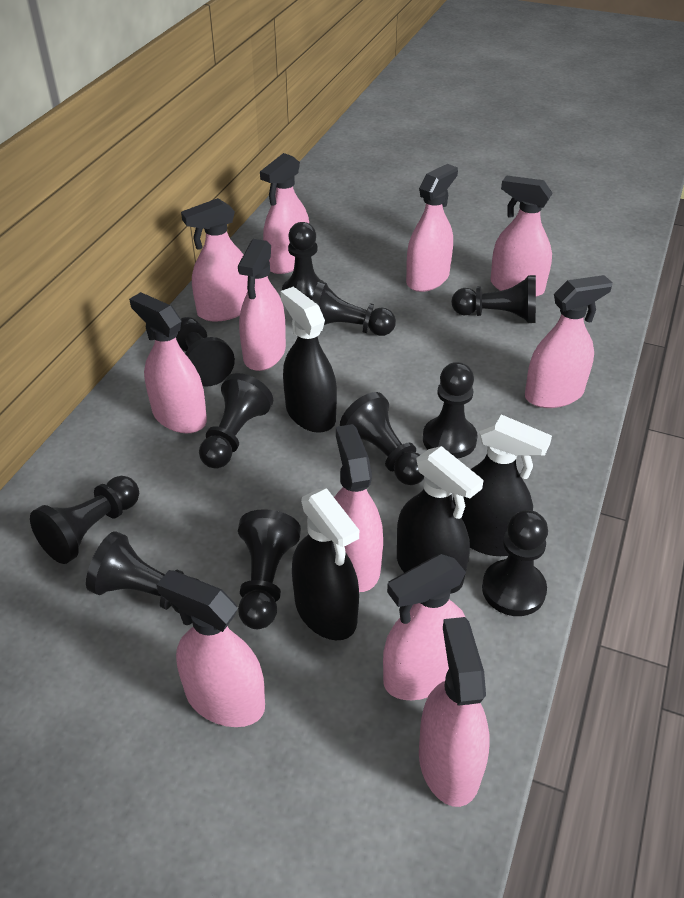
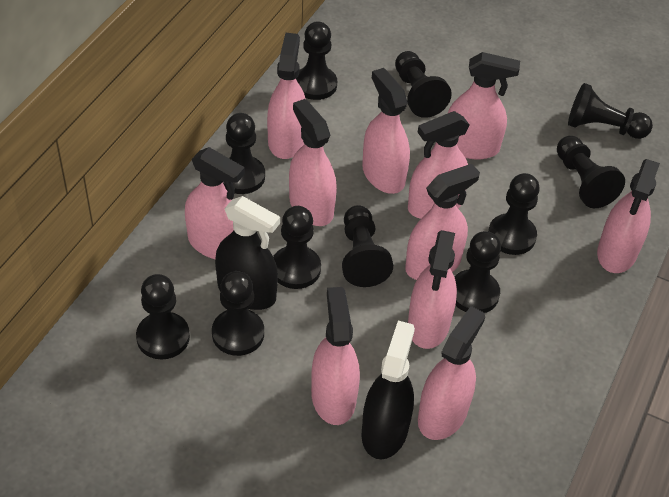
black spray bottle: [280,287,337,433] [292,488,359,640] [397,446,484,594] [453,415,552,556] = 4 -> [215,196,280,310] [362,321,415,459] = 2

